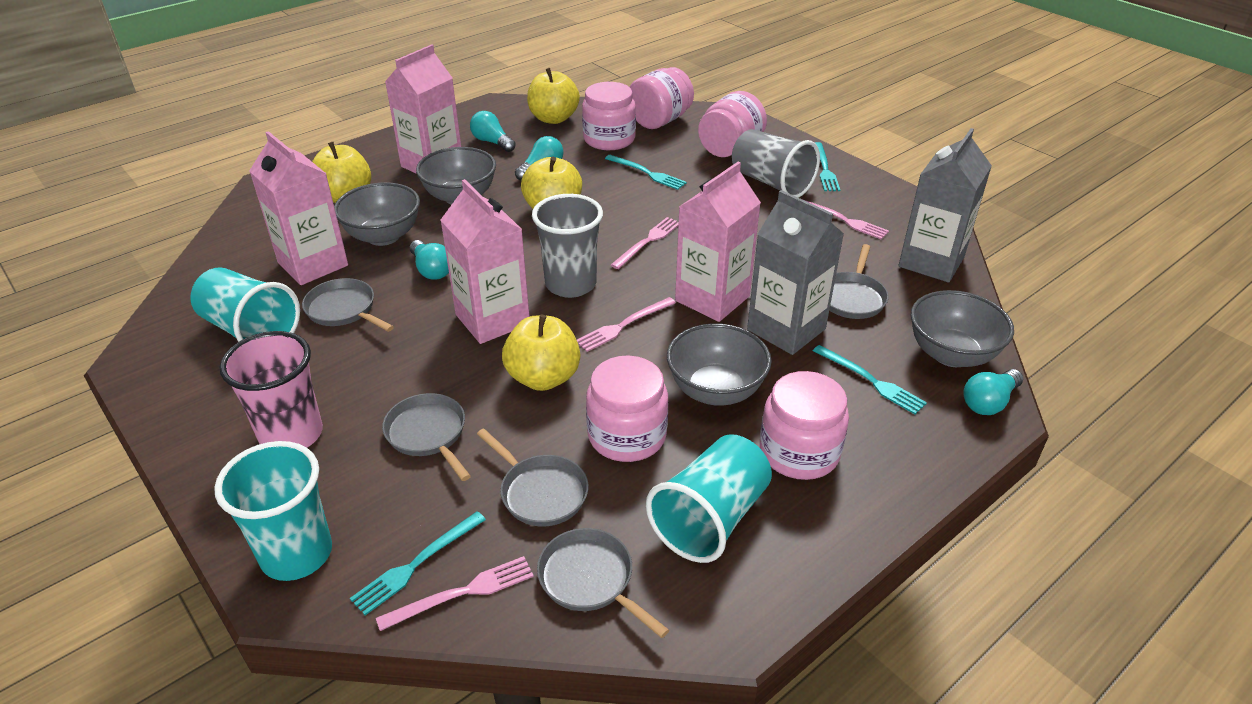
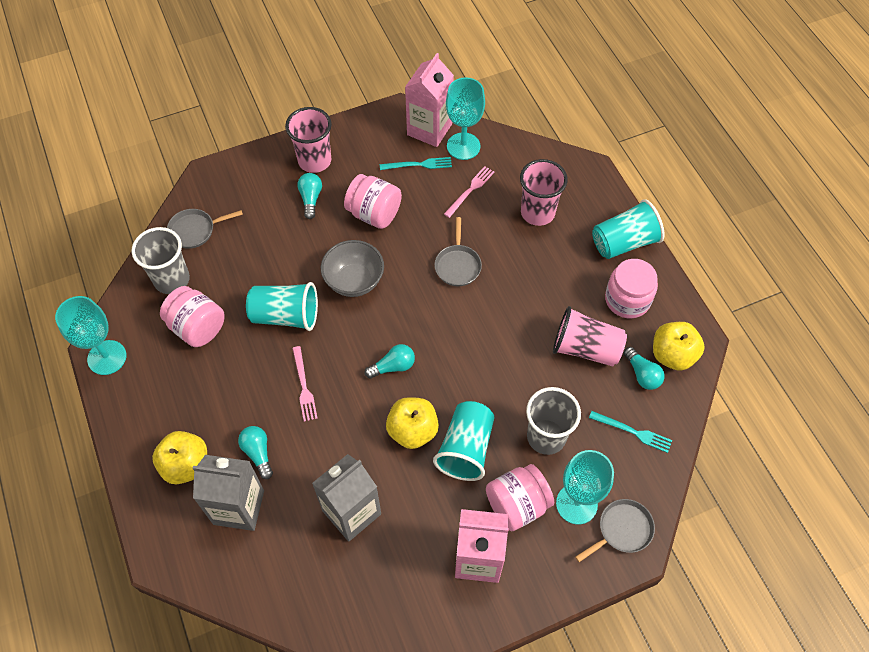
grey bowl: [334,182,420,246] [416,147,496,205] [667,323,772,406] [911,290,1014,367] = 4 -> [321,240,384,297] = 1
grey pan: [302,278,394,332] [382,393,471,481] [477,428,589,526] [537,528,669,638] [829,244,889,319] = 5 -> [167,209,243,249] [434,217,482,286] [575,499,655,562] = 3
pink carton: [249,131,348,285] [385,44,461,174] [441,179,530,344] [675,162,761,322] = 4 -> [405,53,454,147] [455,509,509,583] = 2
pink cup: [219,331,323,447] = 1 -> [285,107,332,173] [520,159,568,226] [553,306,627,366] = 3
pink fork: [376,556,534,631] [577,297,676,352] [611,217,679,269] [802,199,889,239] = 4 -> [292,346,318,422] [444,166,494,218] = 2
pink jar: [582,82,636,150] [586,356,668,462] [630,67,694,129] [698,91,767,157] [760,371,849,480] = 5 -> [160,286,225,347] [344,174,402,229] [486,464,554,531] [605,259,658,318] = 4
turquoise fork: [350,511,486,615] [605,155,687,190] [813,345,927,414] [815,142,840,191] = 4 -> [380,157,452,170] [589,411,672,453] = 2
turquoise goblet: none = 0 -> [55,296,126,375] [446,77,485,160] [556,450,614,525] = 3
yellow apple: [312,142,371,203] [502,315,580,391] [521,157,582,209] [527,68,580,124] = 4 -> [152,431,207,484] [386,397,439,449] [653,322,705,371] = 3

